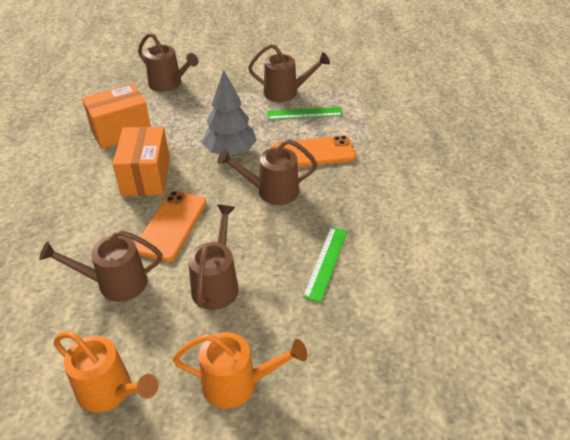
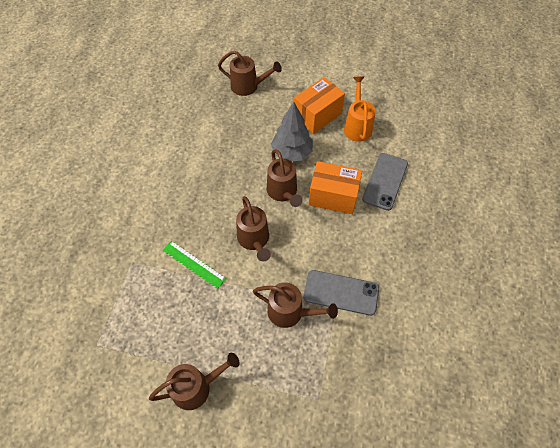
green ruler: [267,107,343,120] [303,227,348,303] = 2 -> [163,241,226,289] = 1
grey phone: none = 0 -> [303,270,379,316] [362,153,408,211] = 2
orange phone: [135,191,207,262] [273,135,356,167] = 2 -> none = 0
orange watering can: [54,331,158,413] [173,332,307,409] = 2 -> [344,76,376,142] = 1

